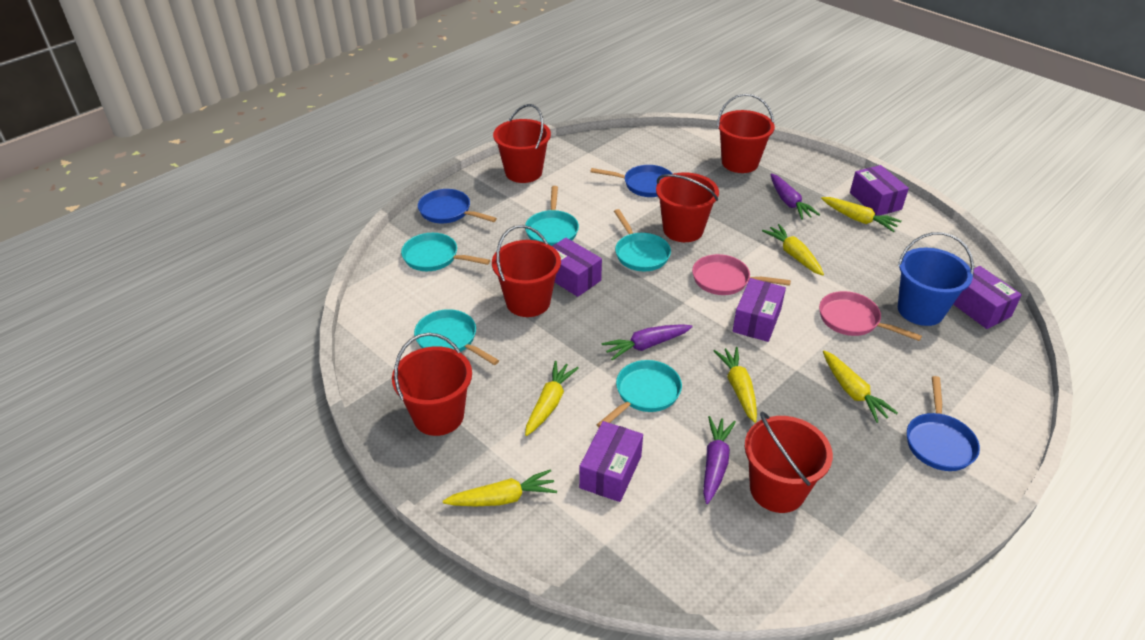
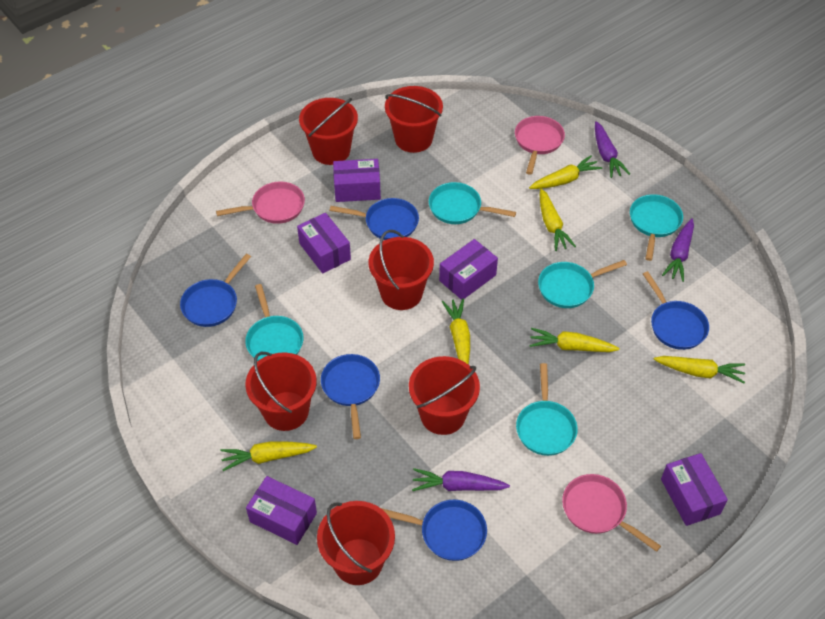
blue bucket: [898,232,974,326] = 1 -> none = 0
blue pan: [418,189,497,224] [590,165,672,197] [907,376,980,471] = 3 -> [180,254,251,327] [321,354,380,439] [330,198,419,240] [381,500,487,561] [643,271,709,350] = 5
pink pan: [692,254,791,295] [819,291,922,341] = 2 -> [216,182,305,224] [515,116,565,175] [562,474,661,552] = 3

